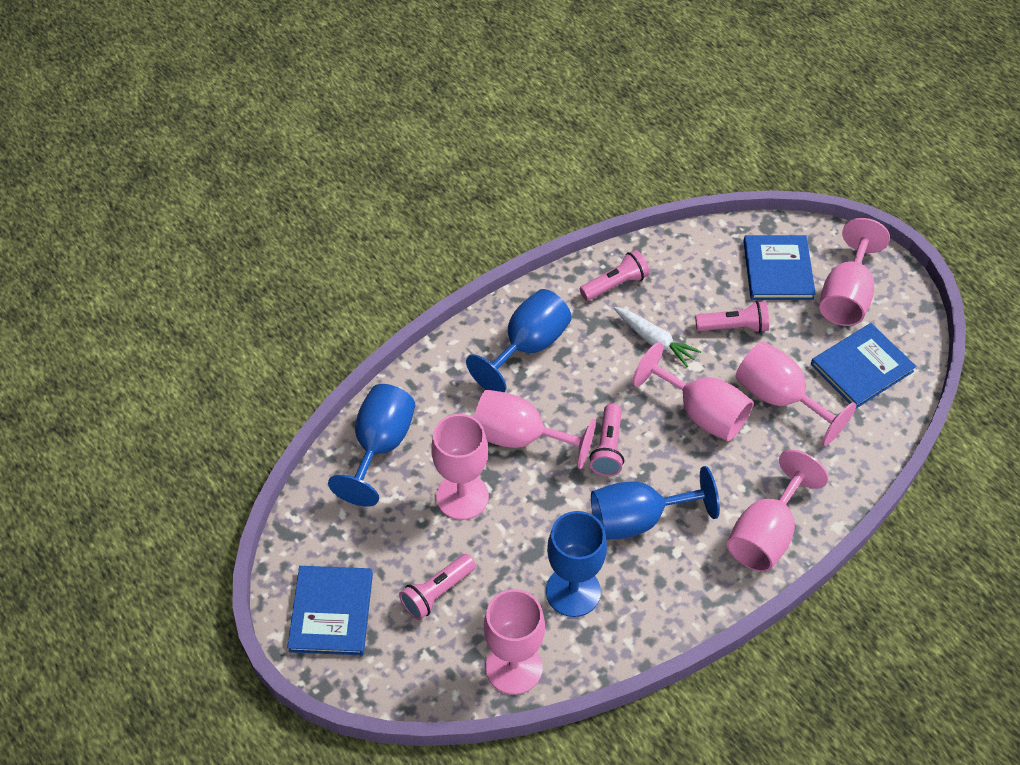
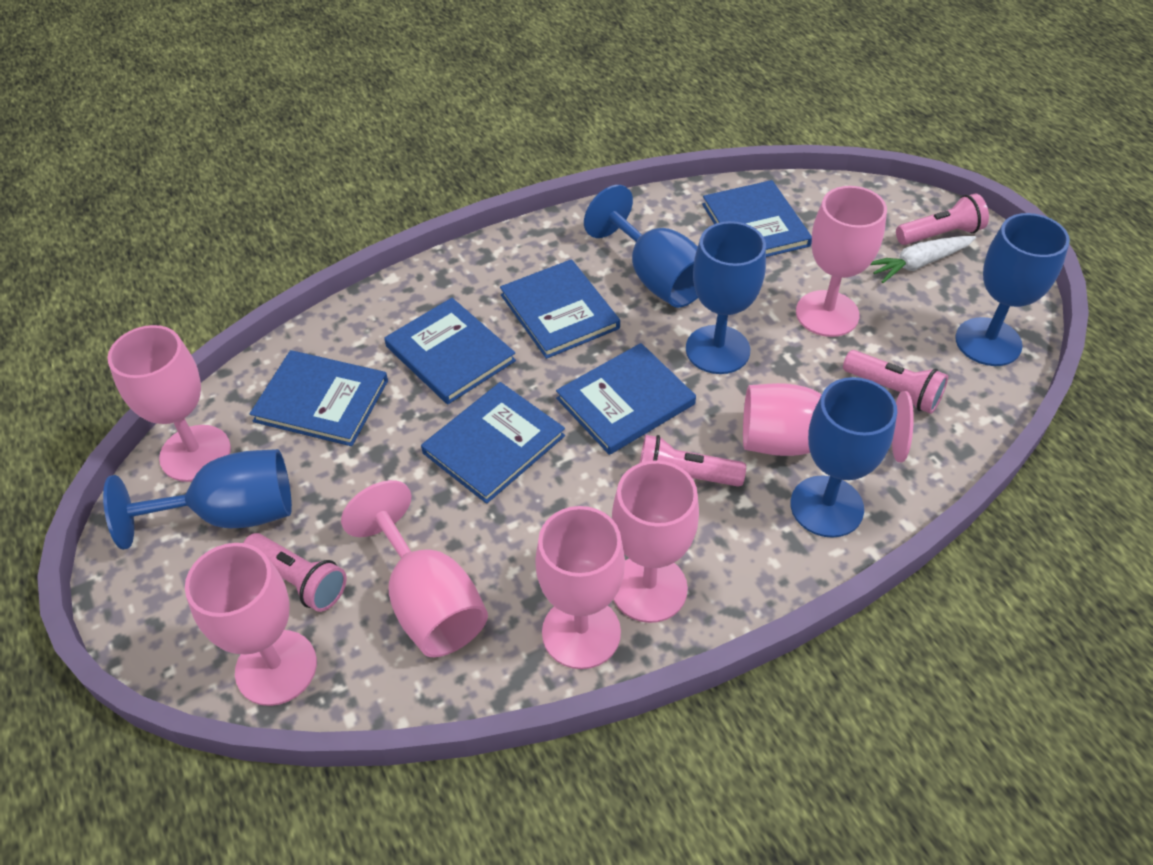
blue book: [287,566,373,655] [743,235,816,300] [811,323,916,409] = 3 -> [250,350,388,446] [384,298,516,404] [421,382,565,504] [500,259,620,359] [556,343,696,455] [702,180,812,257] = 6
blue goblet: [328,384,415,507] [466,289,572,392] [546,511,607,617] [591,466,720,540] = 4 -> [103,449,292,550] [584,185,698,308] [686,221,766,374] [790,377,897,538] [955,213,1070,366] = 5

